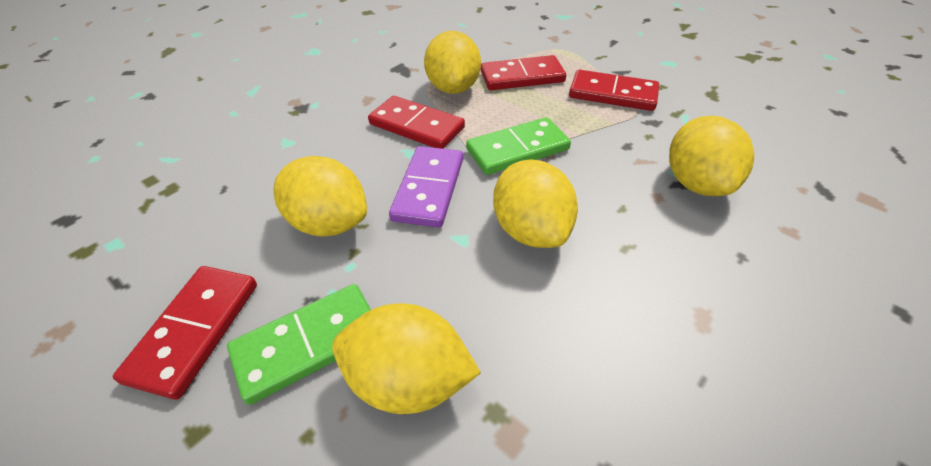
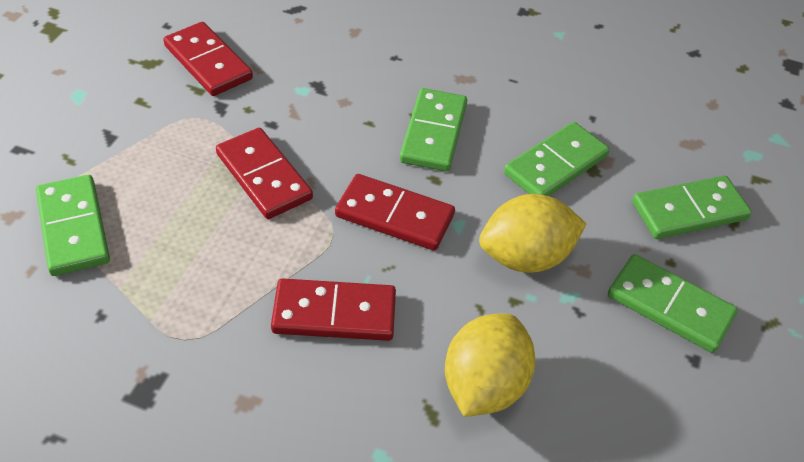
green domino: [227,284,371,405] [466,117,571,175] = 2 -> [36,175,110,276] [400,88,467,171] [504,122,610,196] [608,254,738,353] [632,176,752,239] = 5
purple domino: [389,146,463,228] = 1 -> none = 0
yellow lemon: [273,156,367,236] [332,303,481,414] [424,31,481,94] [493,160,578,248] [669,116,754,196] = 5 -> [445,313,535,417] [479,194,586,273] = 2

